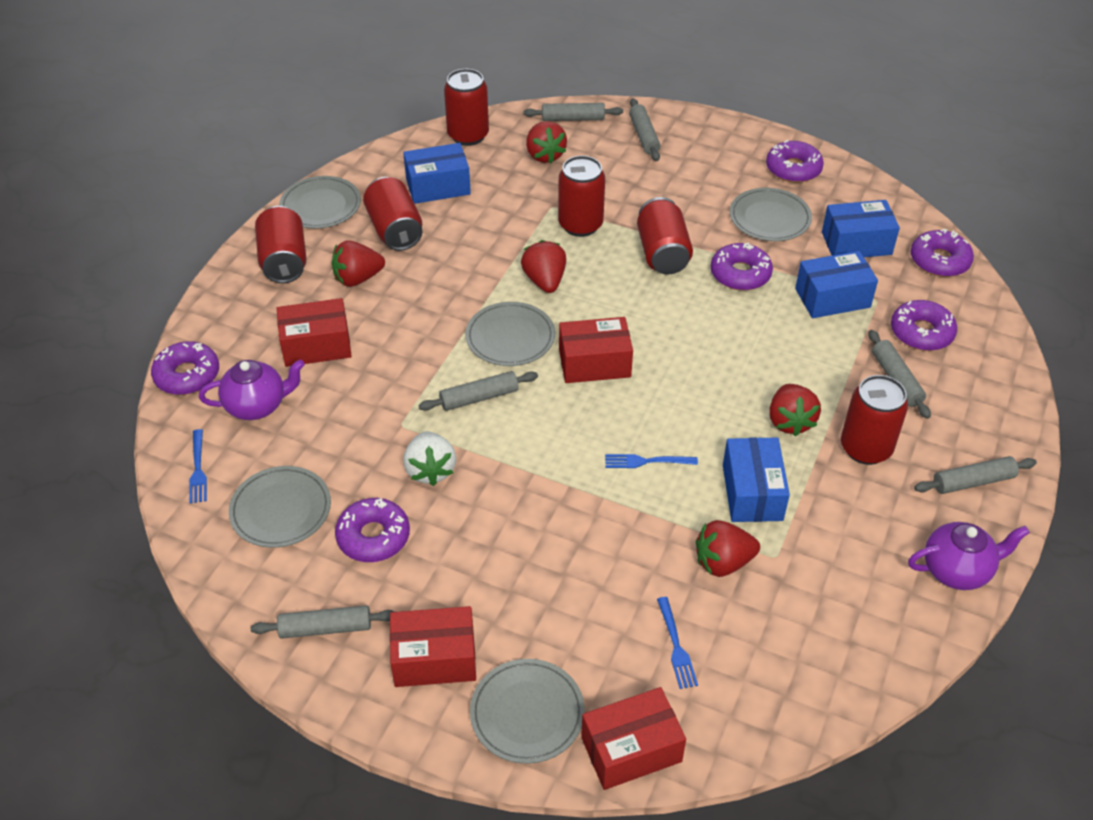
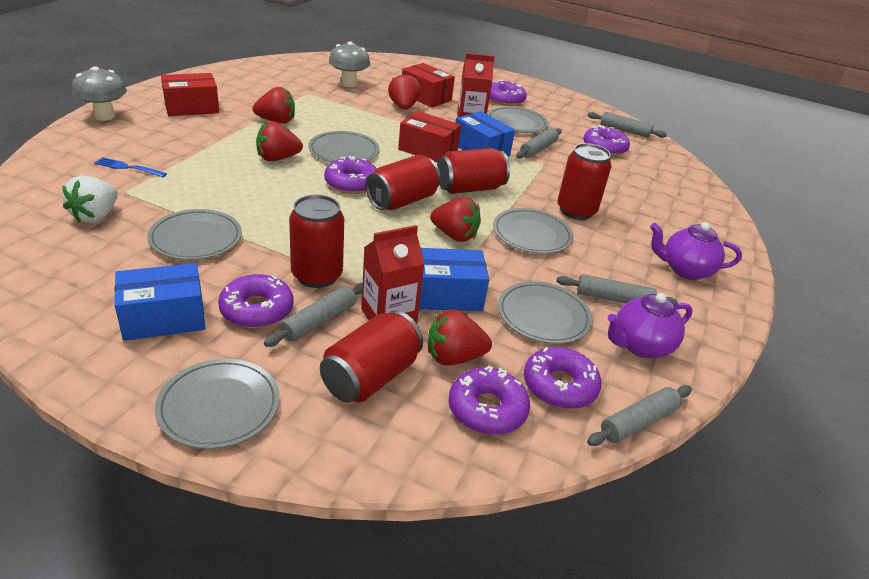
blue box: [403,143,471,204] [723,437,790,522] [795,251,878,318] [822,200,900,257] = 4 -> [115,263,206,341] [419,248,489,311] [455,111,515,157] = 3
blue fork: [189,429,207,503] [605,454,698,468] [657,597,698,689] = 3 -> [95,157,167,177] = 1
grey mushroom: none = 0 -> [72,67,127,121] [329,41,370,87] = 2
grey plate: [229,466,331,548] [279,176,361,229] [465,302,555,366] [470,659,585,764] [730,188,812,241] = 5 -> [147,209,242,260] [155,359,280,449] [308,131,380,162] [487,106,548,133] [493,208,574,254] [498,281,593,344] = 6
grey rolling pin: [251,605,395,639] [419,371,538,411] [523,103,623,121] [629,98,660,161] [868,330,931,419] [914,456,1037,494] = 6 -> [264,283,363,347] [516,128,562,158] [556,274,678,306] [587,385,692,446] [588,112,667,138] = 5
red box: [277,298,352,367] [390,606,476,687] [559,317,633,383] [581,687,686,790] = 4 -> [161,73,219,116] [398,111,461,162] [402,63,455,108] = 3
red can: [255,206,307,283] [363,177,422,251] [444,69,489,146] [558,156,605,237] [637,197,693,275] [841,375,908,465] = 6 -> [289,195,344,288] [320,310,423,403] [366,155,441,210] [437,148,510,194] [557,143,611,220] = 5
red carton: none = 0 -> [361,225,425,324] [457,53,494,117] = 2

